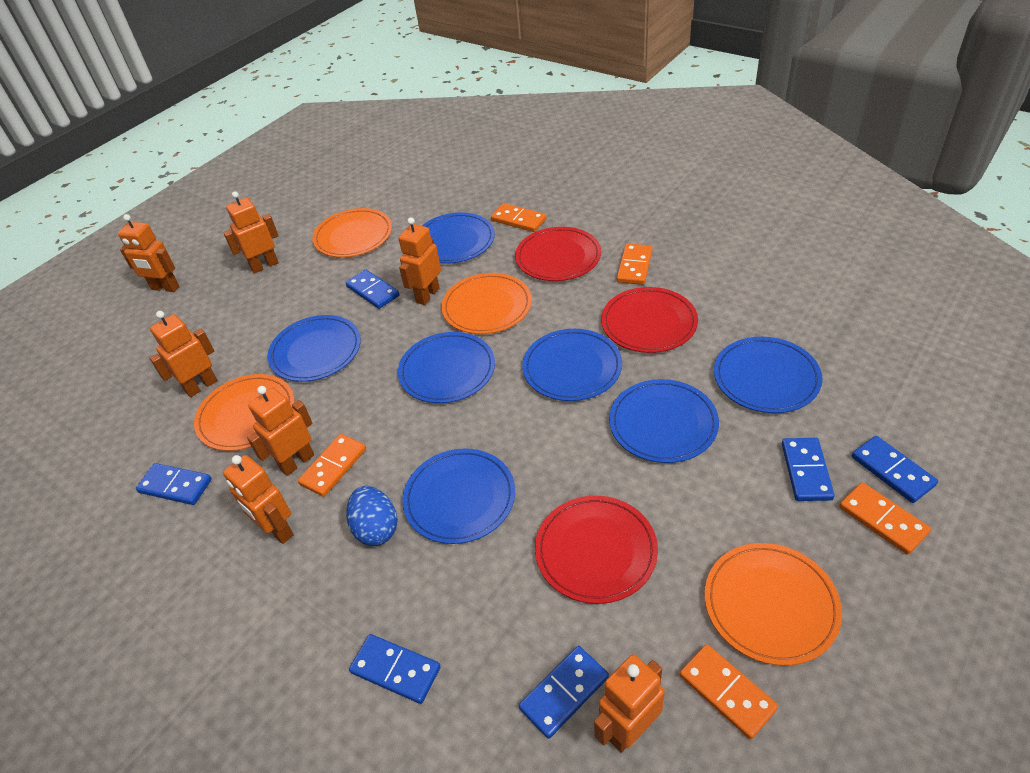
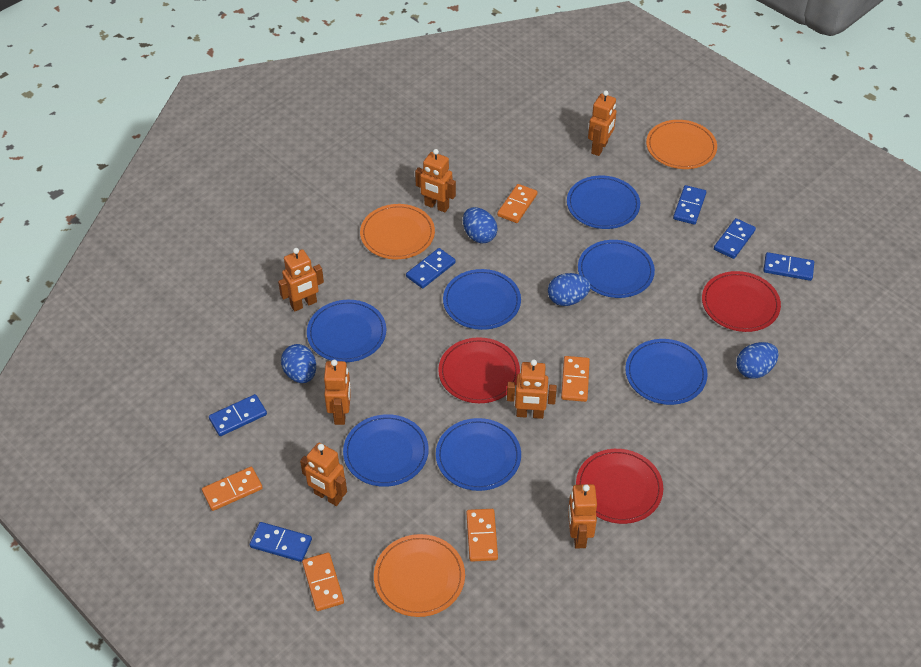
blue egg: [346,486,398,546] = 1 -> [281,344,316,383] [463,207,498,243] [548,273,591,306] [736,342,779,379] = 4
orange plate: [194,374,295,451] [312,208,392,257] [441,273,532,334] [705,543,842,666] = 4 -> [360,204,435,259] [374,534,465,617] [646,120,717,169] = 3

